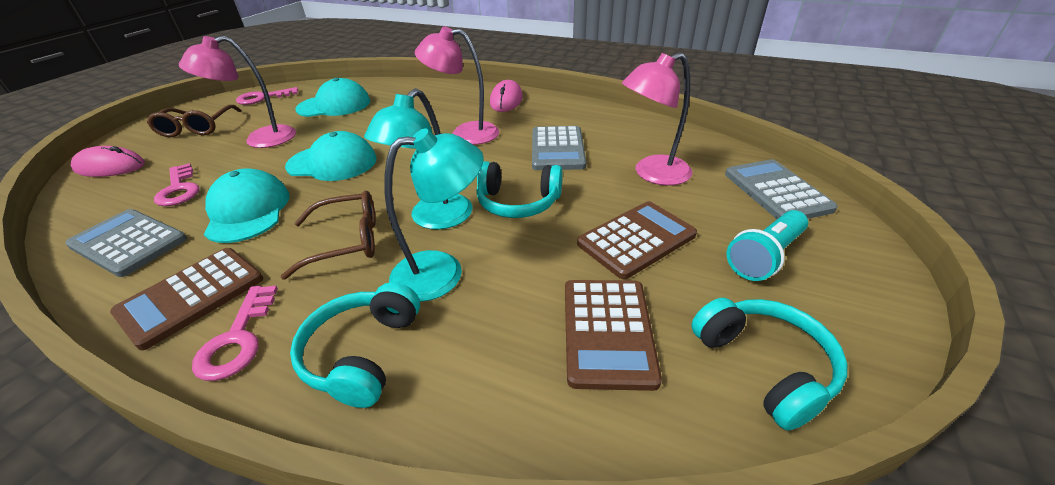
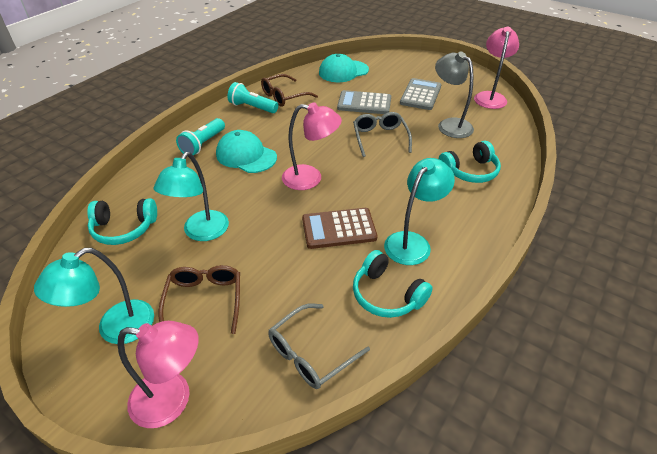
brown calculator: [110,248,263,350] [565,280,662,391] [577,201,697,279] = 3 -> [302,208,378,249] = 1
grey calculator: [65,209,187,277] [532,126,586,170] [725,159,838,219] = 3 -> [337,90,391,114] [400,78,441,110] = 2
grey glasses: none = 0 -> [268,303,370,389] [353,112,412,157] = 2
grey lamp: none = 0 -> [435,52,474,138] = 1
pink key: [154,163,199,206] [192,286,278,381] [236,87,298,105] = 3 -> none = 0
pink mouse: [71,146,145,177] [490,80,523,112] = 2 -> none = 0
turquoise cap: [204,168,290,243] [285,131,377,181] [296,78,370,117] = 3 -> [216,130,277,173] [319,54,369,82] = 2
turquoise flashlight: [727,210,808,281] = 1 -> [176,118,225,155] [227,82,278,113] = 2
turquoise lamp: [364,88,473,230] [384,128,484,302] = 2 -> [34,248,154,344] [154,152,229,241] [384,158,455,265] = 3

